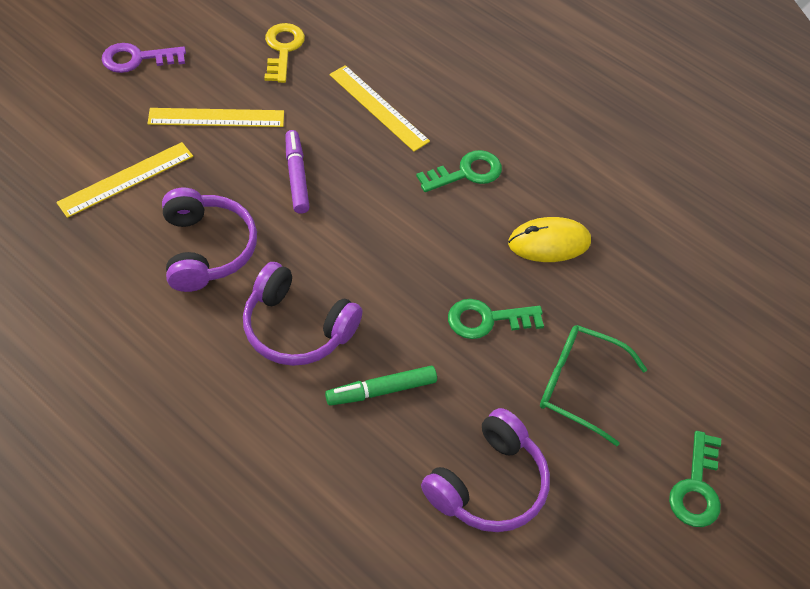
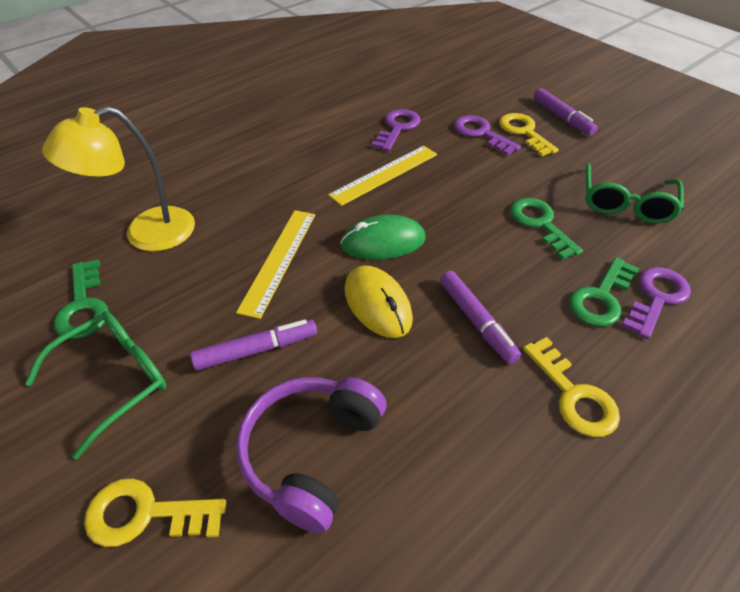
green glasses: [540,325,648,446] = 1 -> [25,311,167,459] [585,163,684,224] = 2
green marker: [325,366,437,406] = 1 -> none = 0
green mouse: none = 0 -> [340,215,426,260] = 1
purple headphones: [162,188,257,292] [243,262,363,366] [421,408,550,532] = 3 -> [236,377,386,533] = 1
purple key: [102,43,186,73] = 1 -> [371,109,420,151] [454,115,521,156] [622,267,691,339] = 3
purple marker: [285,130,310,214] = 1 -> [190,319,317,371] [440,271,521,364] [534,88,598,136] = 3
yellow key: [264,23,305,83] = 1 -> [84,479,227,547] [499,113,559,156] [523,337,620,437] = 3
yellow lamp: none = 0 -> [42,106,195,251] = 1
yellow ruler: [56,142,193,218] [148,108,284,127] [329,65,430,152] = 3 -> [236,210,315,319] [328,146,437,206] = 2

